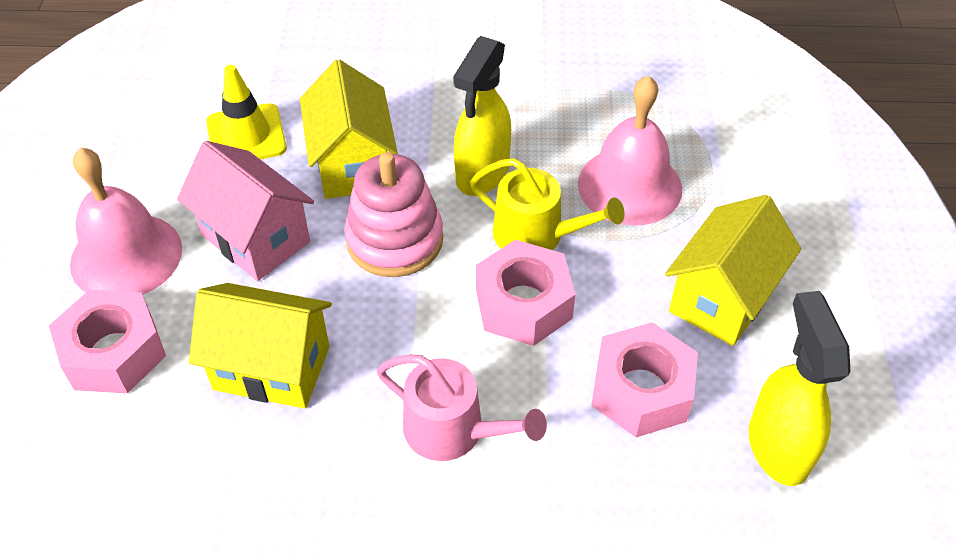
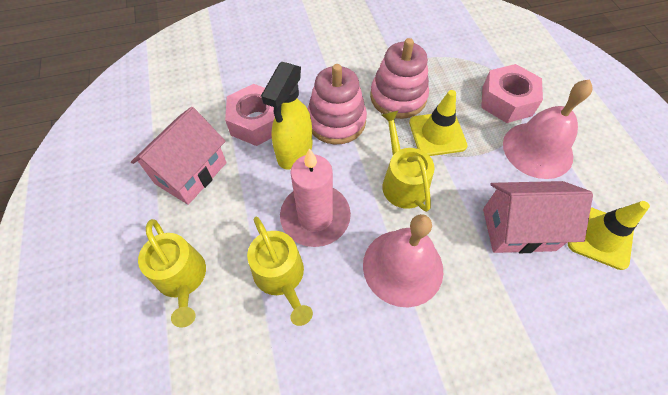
pink candle: none = 0 -> [280,148,351,247] = 1
pink house: [177,141,314,281] = 1 -> [131,107,227,205] [483,181,593,253] = 2
pink nut: [49,290,166,394] [476,240,575,346] [591,322,698,437] = 3 -> [225,84,275,146] [481,64,543,123] = 2
pink stacking toy: [344,152,443,277] = 1 -> [308,64,367,144] [370,38,429,119] = 2
pink watering can: [377,354,547,461] = 1 -> none = 0
yellow house: [189,283,332,409] [300,59,398,199] [665,195,801,346] = 3 -> none = 0
yellow spray bottle: [453,36,511,196] [749,291,850,486] = 2 -> [261,62,312,170] = 1
yellow traffic cone: [206,65,287,159] = 1 -> [409,90,468,156] [568,201,650,270] = 2
yellow watering can: [470,158,625,250] = 1 -> [138,219,206,328] [247,217,313,326] [382,111,435,212] = 3

